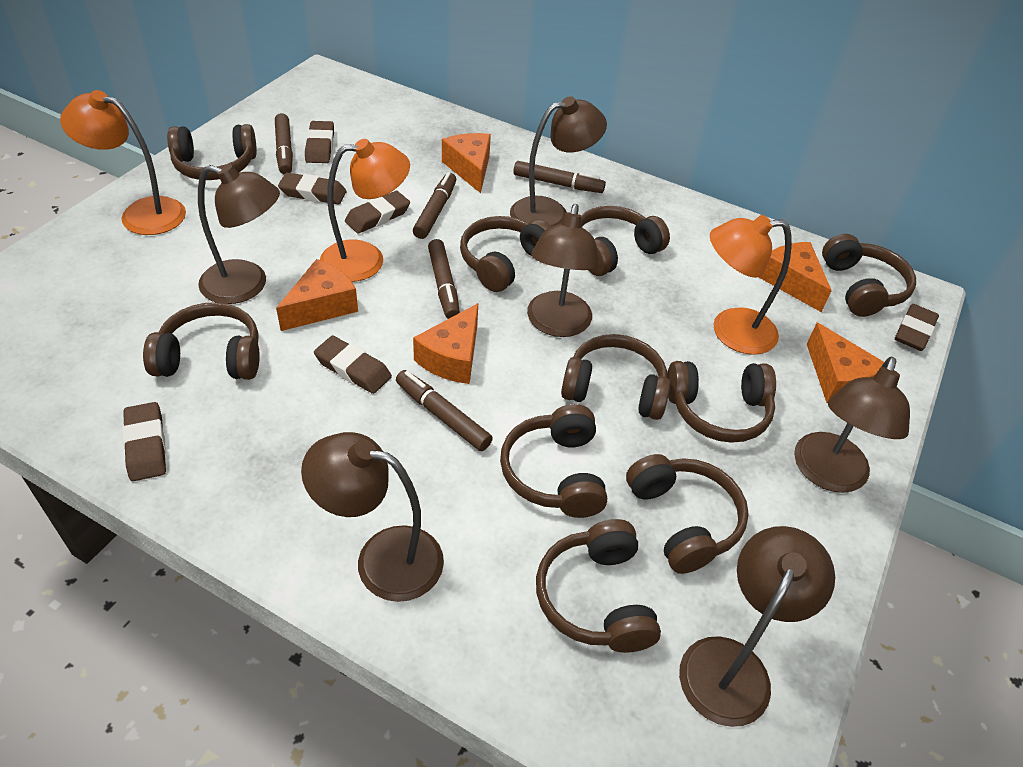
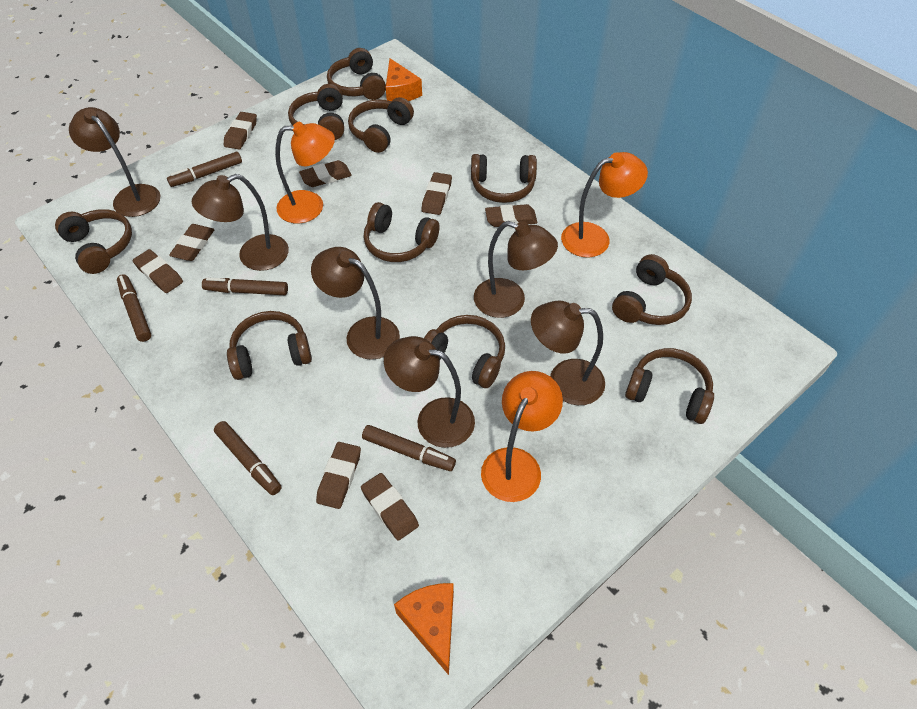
brown eraser: [122,402,166,481] [278,173,347,204] [305,121,334,163] [314,336,392,394] [345,191,410,234] [895,304,939,351] = 6 -> [133,249,183,293] [169,224,214,261] [224,112,257,149] [299,160,352,187] [316,442,361,509] [361,473,419,541] [421,172,452,215] [485,204,537,227] = 8
orange cheese: [276,259,358,331] [413,303,478,384] [442,133,491,193] [759,242,832,312] [807,322,884,403] = 5 -> [386,59,422,101] [394,583,454,675] = 2

